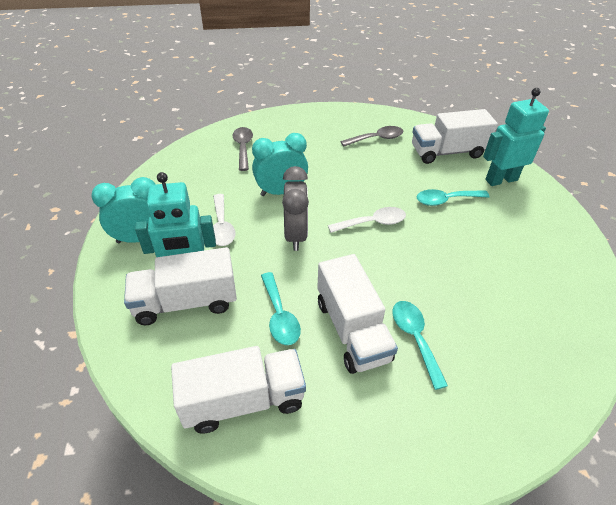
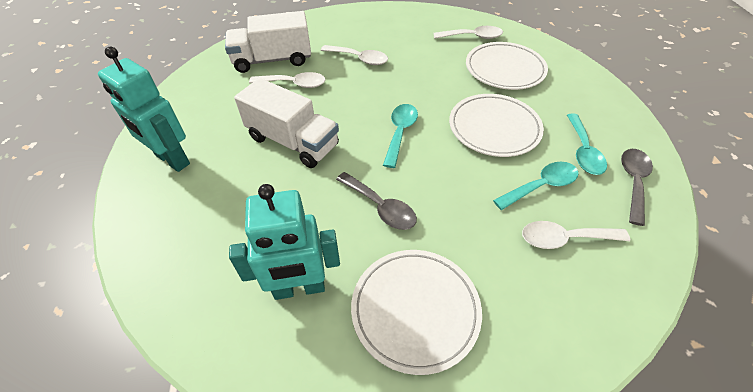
grey clock: [282,166,309,251] = 1 -> none = 0
turquoise clock: [91,177,156,243] [252,133,308,196] = 2 -> none = 0
white plate: none = 0 -> [351,250,482,375] [449,94,544,157] [466,42,548,90] = 3
white spoon: [213,194,235,246] [328,207,406,233] = 2 -> [249,72,326,88] [321,45,388,65] [433,26,503,39] [522,221,630,249] = 4
white truck: [124,247,237,325] [171,346,306,433] [317,254,398,374] [412,109,498,164] = 4 -> [225,11,311,73] [234,78,339,168] = 2

